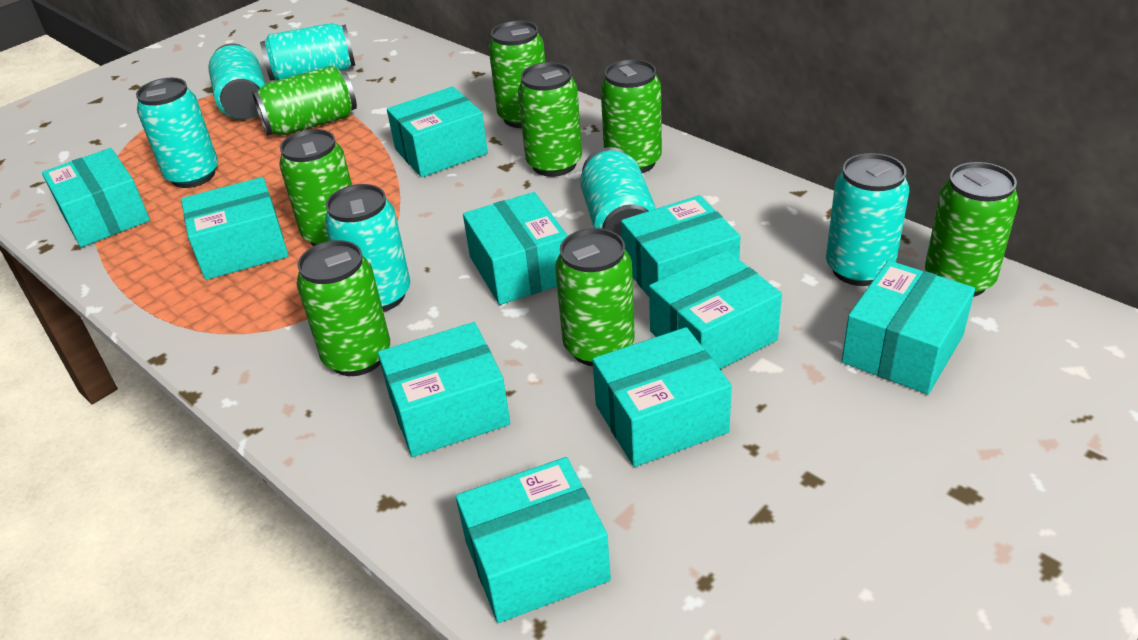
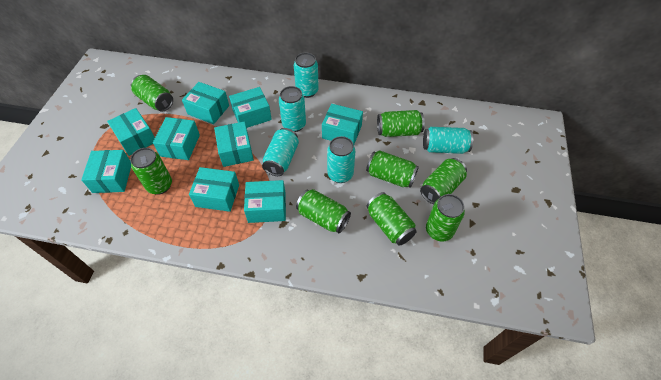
turquoise box: [42,148,150,247] [181,177,289,280] [378,322,510,457] [387,86,488,177] [456,457,611,623] [463,192,568,305] [592,327,732,467] [621,195,741,297] [649,250,782,369] [842,260,975,394] = 10 -> [81,150,131,193] [107,108,155,156] [153,117,200,160] [182,82,229,124] [189,167,239,212] [214,122,254,167] [229,87,272,128] [244,180,286,223] [322,104,363,145] = 9
turquoise can: [136,78,218,188] [208,43,265,119] [260,23,355,81] [325,184,410,312] [580,147,656,238] [826,153,909,286] = 6 -> [262,128,299,176] [279,86,306,132] [294,53,319,98] [327,136,355,183] [423,127,473,154] = 5

